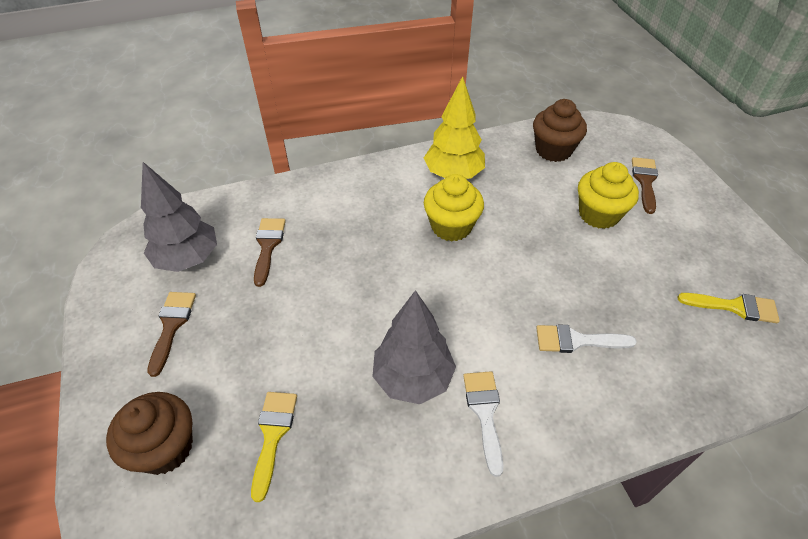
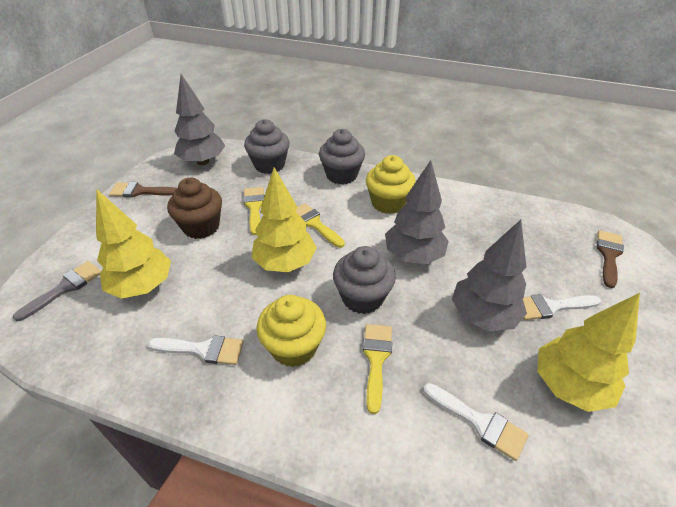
brown brush: [147,292,196,377] [254,218,286,287] [632,157,658,214] = 3 -> [109,182,177,198] [597,230,624,288] = 2
brown cupcake: [106,392,193,475] [533,99,587,162] = 2 -> [167,178,222,239] = 1
grey brush: none = 0 -> [13,261,101,321] = 1
grey cupcake: none = 0 -> [244,119,290,174] [319,129,365,184] [333,246,396,314] = 3
grey tree: [141,162,217,272] [372,290,456,404] = 2 -> [174,74,225,165] [385,160,449,264] [452,220,527,331] = 3
white brush: [463,371,504,477] [536,324,637,353] = 2 -> [148,335,244,365] [423,383,529,461] [523,294,601,320] = 3
yellow brush: [251,392,297,502] [677,293,780,323] = 2 -> [243,187,264,235] [296,203,345,248] [363,324,392,414] = 3
yellow tree: [424,76,485,179] = 1 -> [96,189,171,299] [251,167,317,272] [537,293,640,412] = 3

